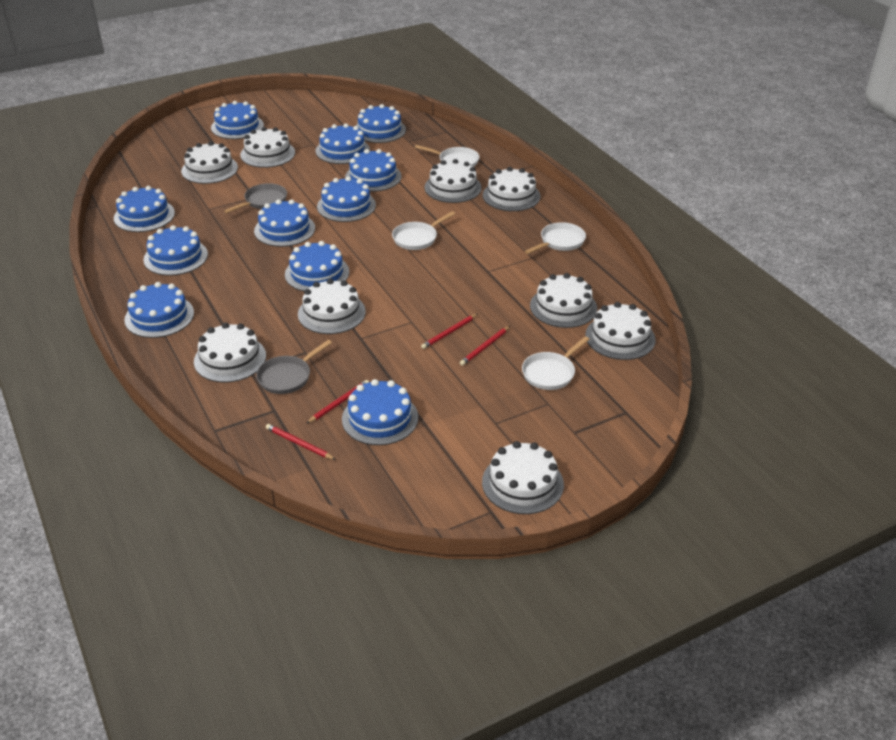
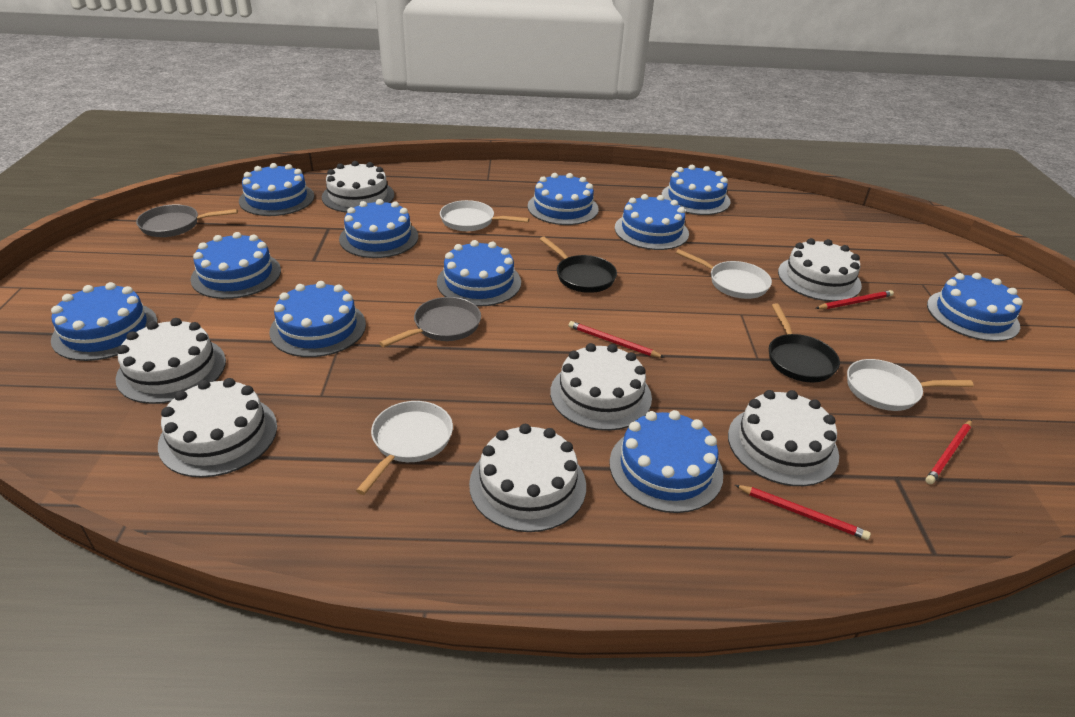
black pan: none = 0 -> [540,236,617,293] [769,303,840,382] = 2
white cake: [181,141,238,184] [194,322,266,383] [240,127,295,168] [298,278,366,334] [424,159,482,203] [482,441,564,514] [483,167,541,211] [530,273,597,328] [585,302,656,360] = 9 -> [116,318,226,404] [158,378,277,478] [322,161,394,213] [469,424,586,532] [550,343,652,431] [728,390,839,486] [778,238,862,302] = 7

